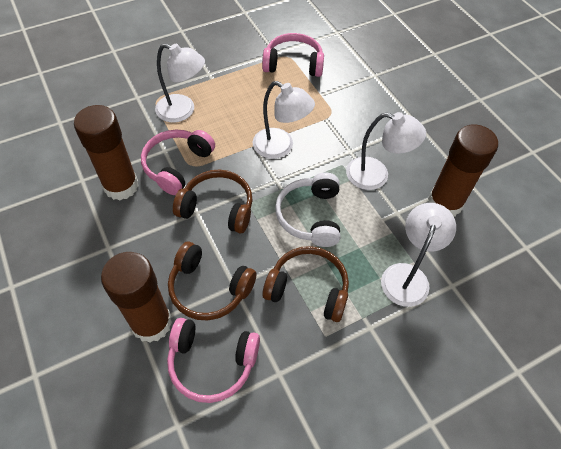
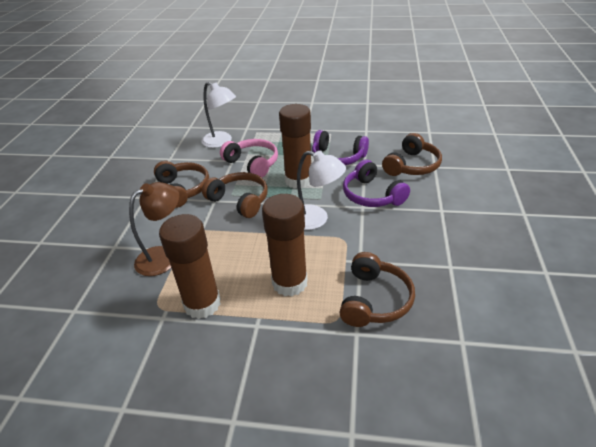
brown headphones: [168,242,257,321] [173,170,253,234] [262,246,349,322] = 3 -> [154,161,209,208] [202,172,268,218] [339,252,415,327] [382,133,442,176] = 4
brown lamp: none = 0 -> [129,182,179,276] = 1
pink headphones: [141,129,215,195] [167,318,260,403] [262,33,324,77] = 3 -> [220,139,278,178] = 1
purple headphones: none = 0 -> [312,130,369,165] [343,160,410,207] = 2
white headphones: [275,172,340,247] = 1 -> none = 0
white lamp: [155,43,205,123] [253,81,315,159] [346,112,426,190] [381,203,456,307] = 4 -> [201,82,236,148] [297,150,346,230] = 2

